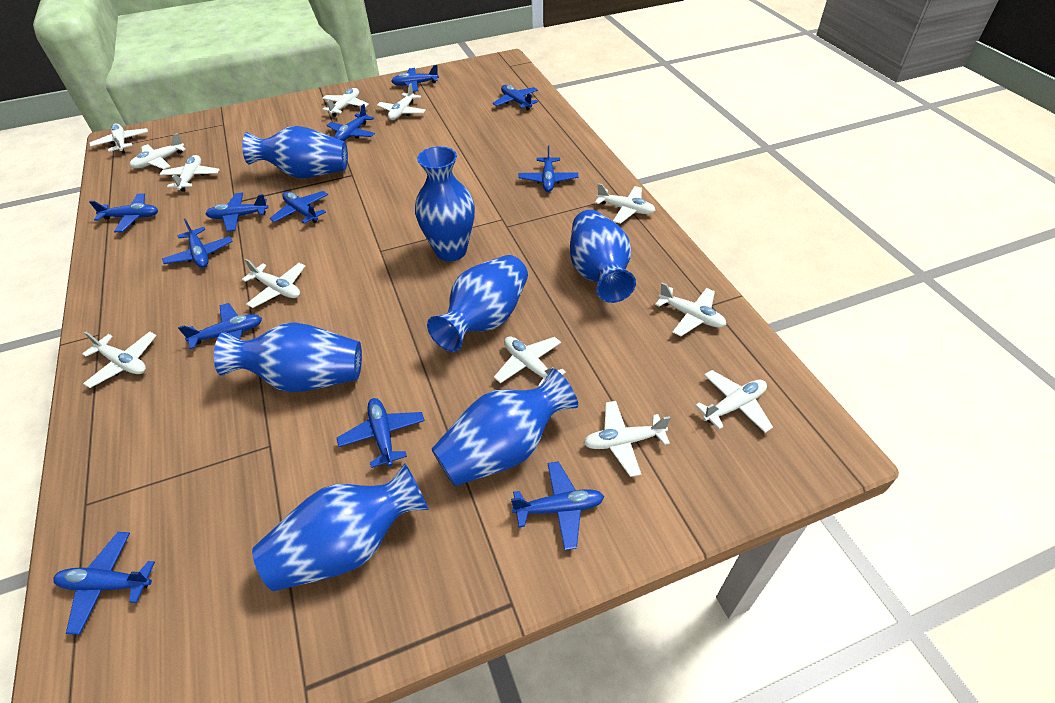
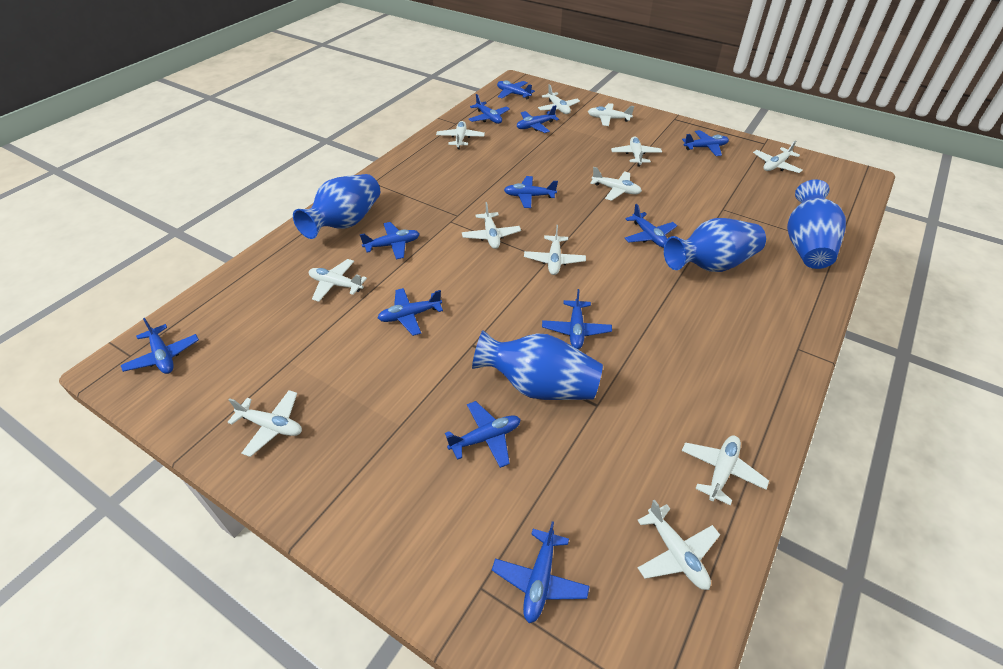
blue vase: [214,322,362,392] [242,126,348,178] [252,463,429,591] [415,146,475,261] [427,255,528,352] [432,368,578,486] [570,210,636,303] = 7 -> [293,174,380,239] [472,330,603,400] [664,218,766,272] [787,179,846,269] = 4

